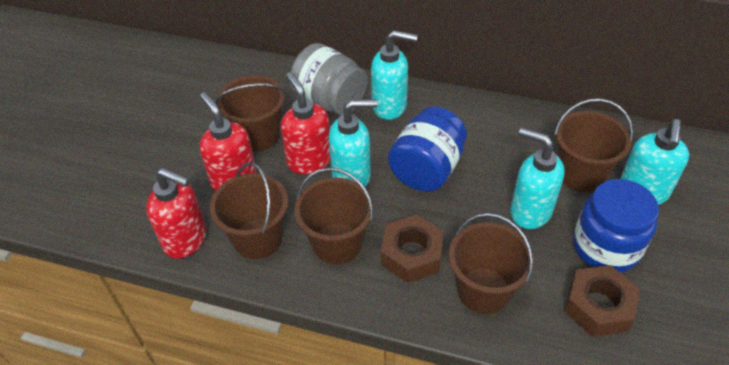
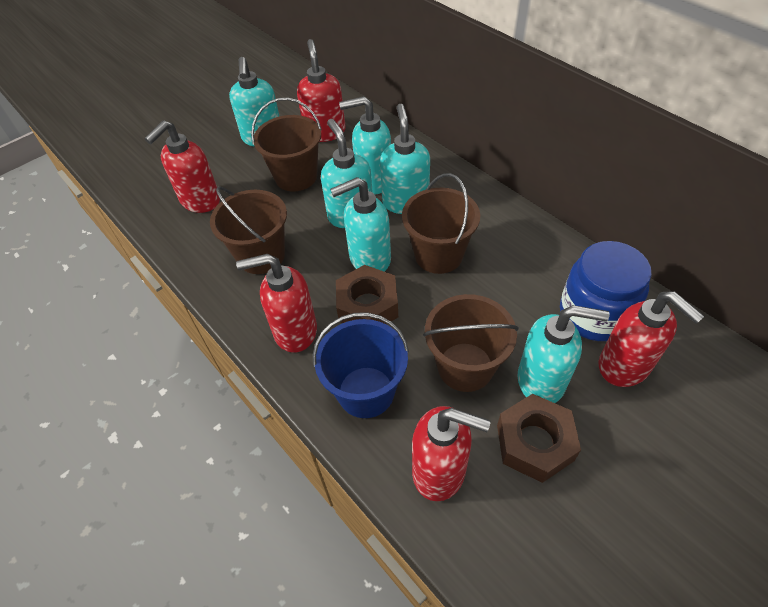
blue bucket: none = 0 -> [313,312,409,418] = 1
blue jar: [388,107,467,192] [573,179,659,272] = 2 -> [560,241,652,341] = 1
brown bucket: [210,162,288,259] [215,75,286,151] [294,168,374,264] [449,213,534,314] [554,98,633,192] = 5 -> [210,186,287,274] [251,98,322,192] [402,173,480,274] [423,294,519,392] = 4
grey jar: [290,43,368,115] = 1 -> none = 0
red soap dispenser: [146,168,207,258] [200,92,257,191] [281,72,331,174] = 3 -> [145,121,220,213] [236,254,317,353] [297,39,346,142] [412,406,491,501] [599,291,704,387] = 5
turquoise soap dispenser: [329,99,378,187] [371,30,418,120] [510,128,565,229] [620,119,689,205] = 4 -> [229,57,279,147] [321,119,373,228] [330,177,391,272] [339,96,391,194] [380,104,430,214] [517,305,610,403] = 6

